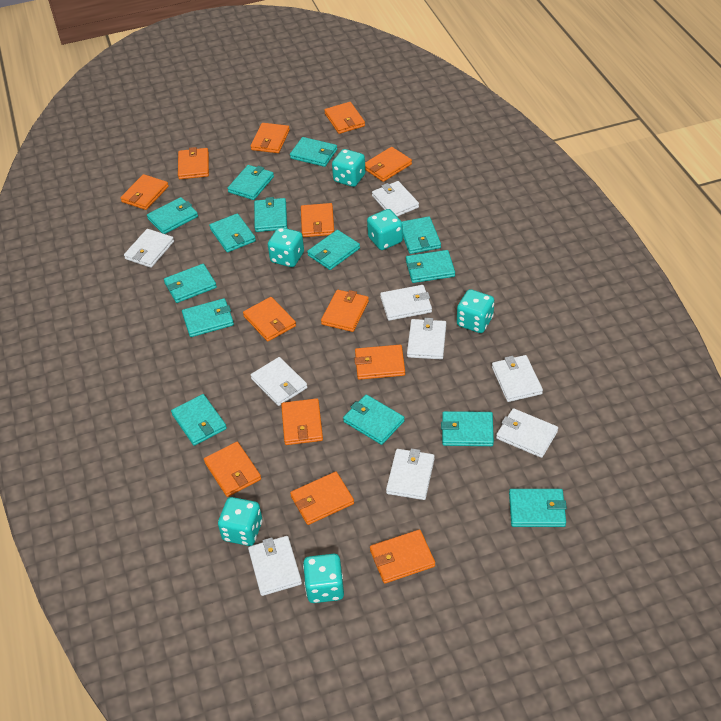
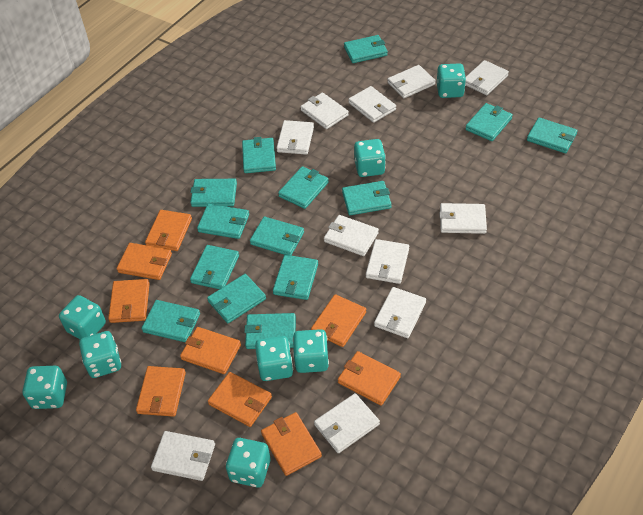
orange wallet: [120,174,169,210] [178,147,209,179] [204,442,261,497] [243,297,296,342] [250,123,290,153] [281,398,323,445] [290,472,354,525] [301,203,334,237] [321,290,369,332] [324,102,365,134] [354,345,405,380] [365,147,412,182] [370,529,435,584] = 13 -> [108,279,150,323] [117,243,172,280] [136,366,186,417] [145,210,192,251] [180,327,241,374] [208,372,272,427] [261,412,322,476] [311,294,366,347] [338,351,401,406] = 9
turquoise dice: [218,497,262,546] [268,227,304,267] [303,554,344,603] [332,149,366,187] [367,209,403,250] [457,289,494,333] = 6 -> [23,366,67,409] [59,295,106,339] [79,331,121,378] [226,438,270,488] [255,336,293,381] [293,329,329,373] [354,139,386,177] [437,63,466,98] = 8
white wallet: [124,229,174,268] [248,536,302,596] [251,357,307,406] [372,181,419,217] [380,285,432,321] [386,448,435,500] [407,318,446,360] [492,355,543,402] [496,408,558,458] = 9 -> [151,431,215,481] [277,120,314,155] [300,92,349,129] [314,393,380,453] [324,215,379,256] [348,86,396,123] [366,239,409,284] [374,287,426,338] [387,65,436,98] [439,203,487,234] [465,60,509,95] = 11

